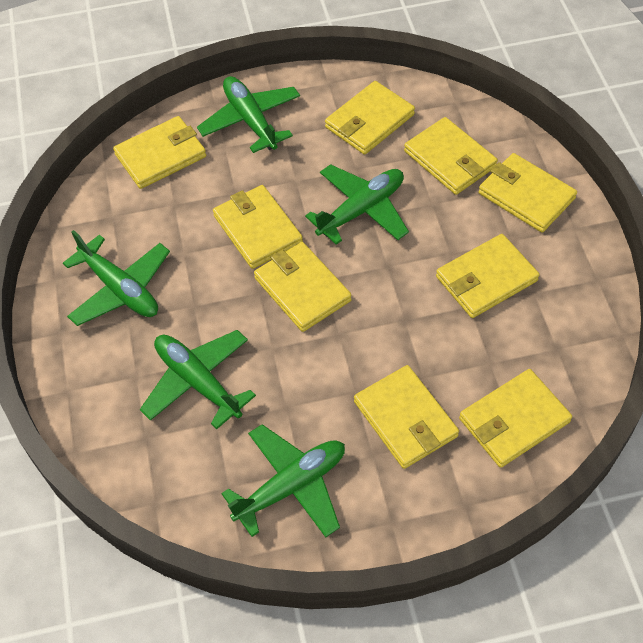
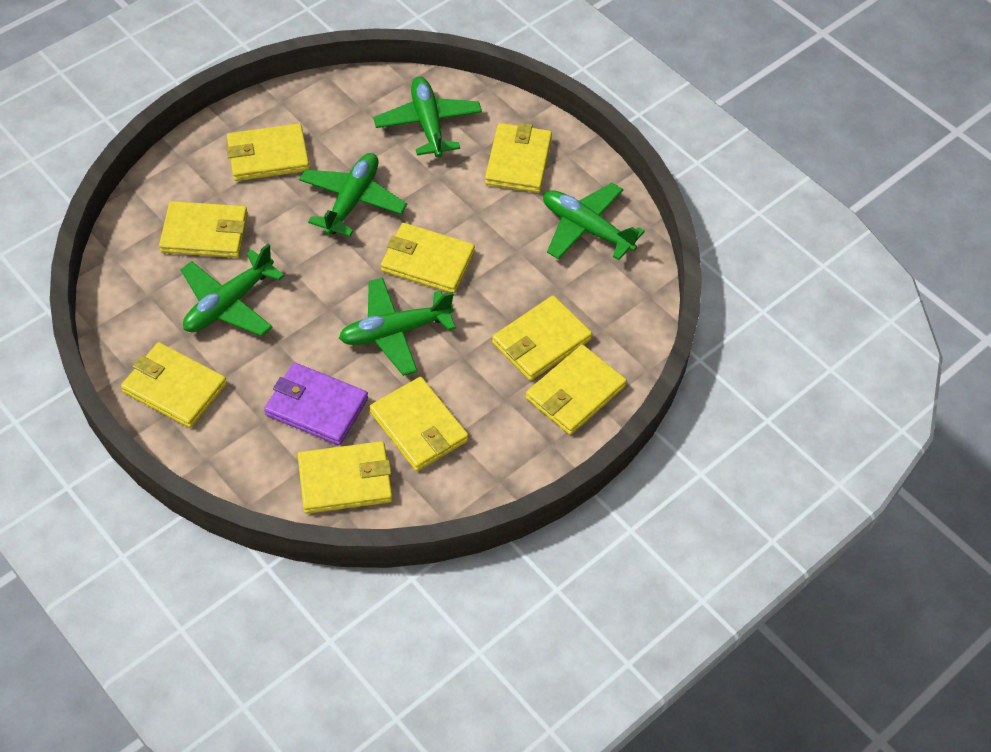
purple wallet: none = 0 -> [264,363,368,445] = 1

